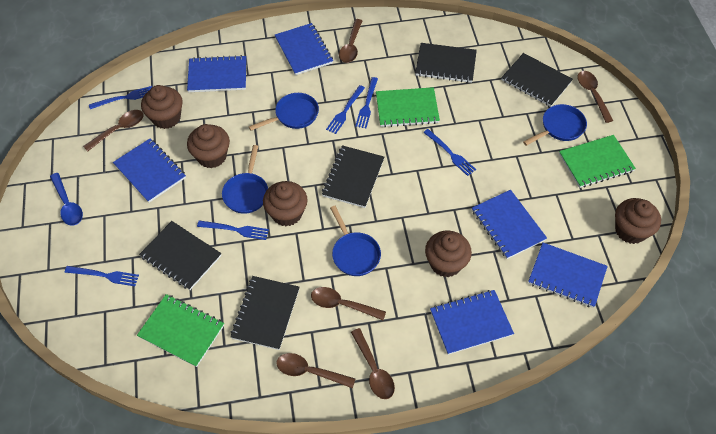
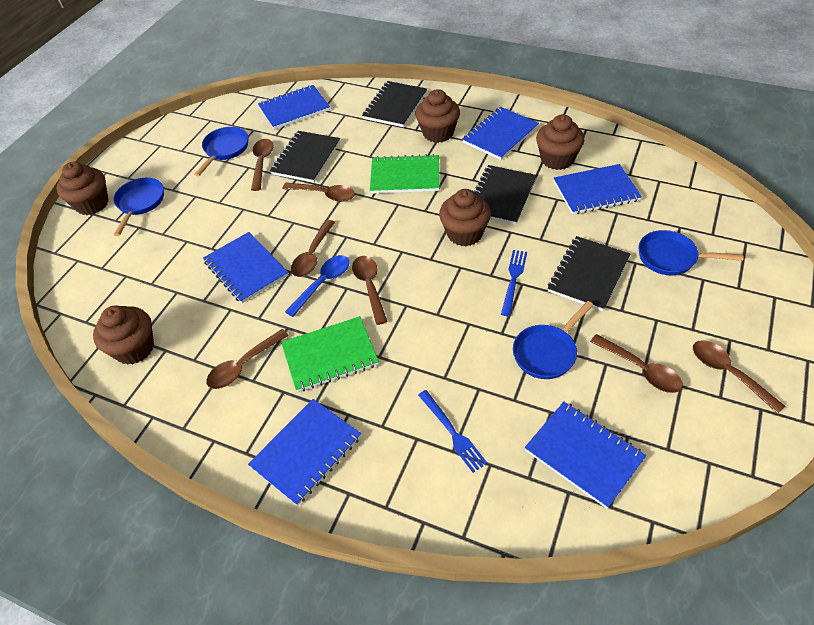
black notebook: [139,221,221,290] [230,276,300,350] [322,145,384,208] [415,43,477,83] [501,53,573,107] = 5 -> [270,131,340,183] [362,81,427,127] [474,165,537,225] [548,236,630,311] = 4
blue fork: [65,266,139,286] [89,86,152,109] [197,220,269,240] [326,85,365,134] [355,77,378,128] [423,129,476,176] = 6 -> [418,390,487,473] [501,250,527,316] = 2
brown spoon: [83,110,144,152] [276,353,355,388] [311,287,386,320] [339,19,362,63] [351,328,395,399] [577,71,613,123] = 6 -> [206,329,289,389] [251,139,274,191] [282,183,355,202] [291,220,335,277] [352,256,388,325] [590,334,683,393] [693,340,785,414] = 7
green notebook: [137,294,224,367] [376,87,440,127] [559,135,636,188] = 3 -> [281,316,379,392] [370,154,440,194] = 2

